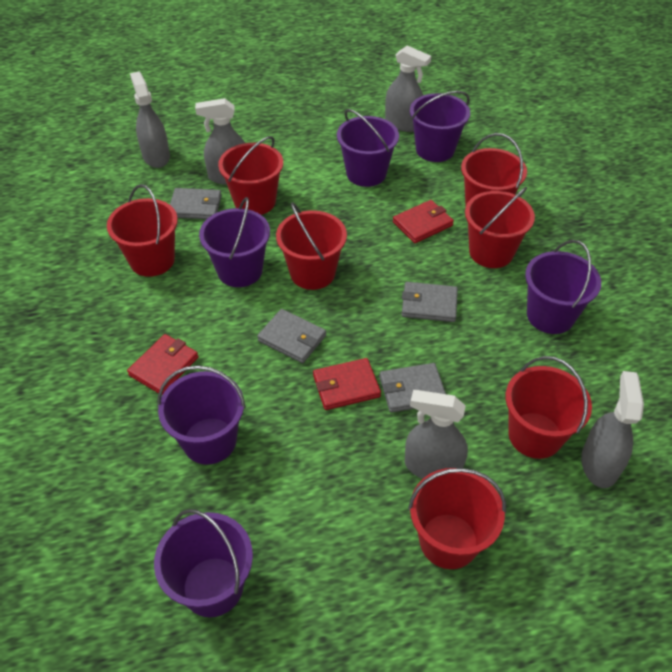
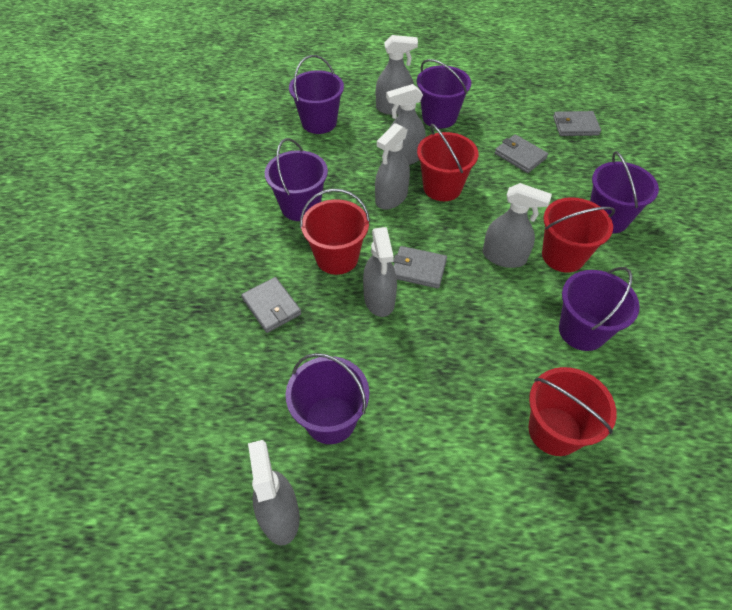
grey spray bottle: [130,72,170,168] [195,98,245,185] [385,45,431,132] [405,390,468,479] [581,371,644,488] = 5 -> [248,440,300,545] [363,227,397,317] [375,123,410,210] [376,35,418,115] [386,84,426,165] [483,183,552,268] = 6
red bucket: [107,184,178,277] [218,136,283,215] [276,202,347,290] [408,468,506,569] [461,133,527,205] [465,187,535,268] [506,356,592,459] = 7 -> [300,189,370,275] [417,124,479,201] [529,367,617,456] [542,197,615,273] = 4
red wallet: [127,334,199,394] [313,358,381,410] [393,200,454,243] = 3 -> none = 0

